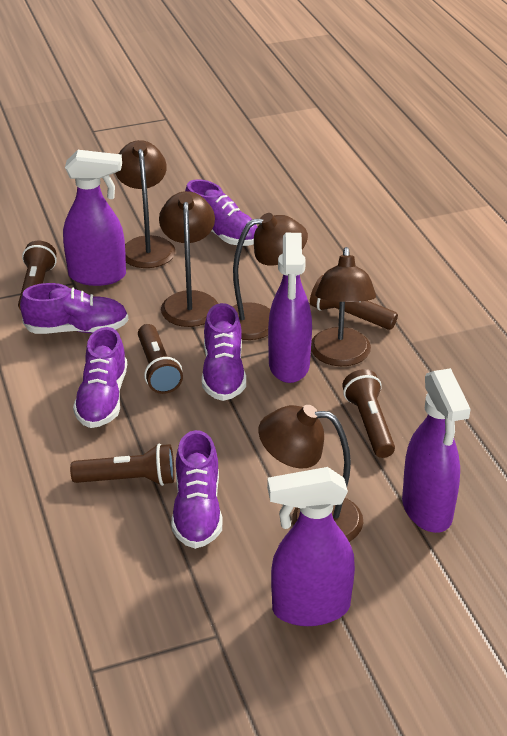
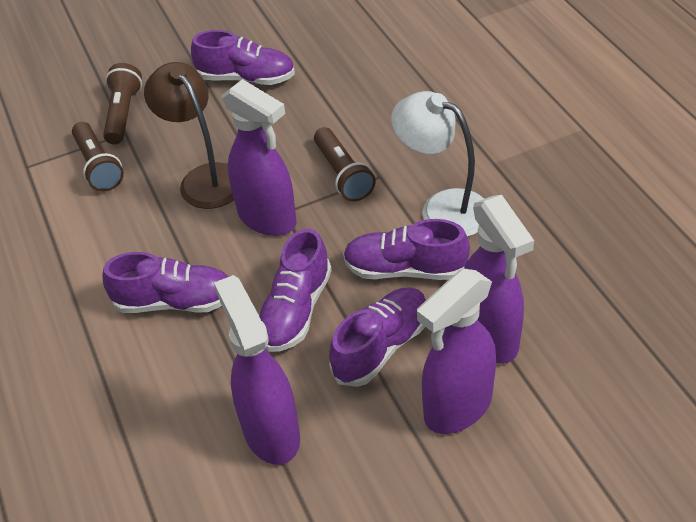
brown flashlight: [18,241,57,311] [70,444,174,486] [138,324,183,394] [310,275,398,330] [342,369,395,458] = 5 -> [72,122,124,192] [103,63,142,144] [314,127,376,202] = 3
brown lamp: [115,140,175,268] [159,191,218,327] [232,213,308,340] [258,405,363,542] [311,247,376,366] = 5 -> [144,62,234,209] = 1
white lamp: none = 0 -> [391,91,484,237] = 1

